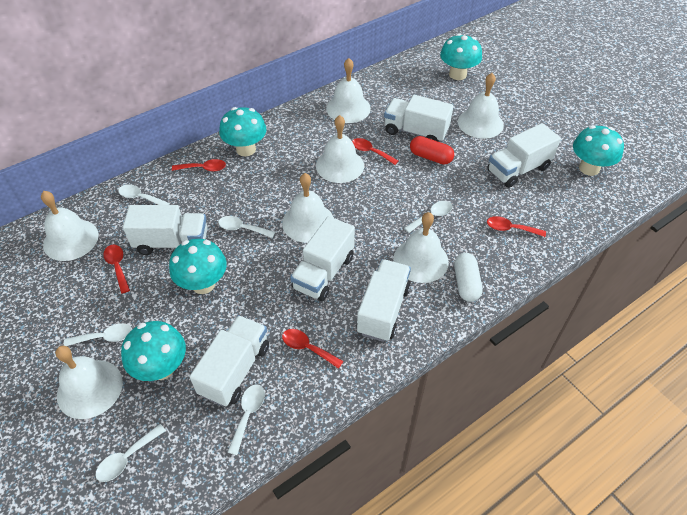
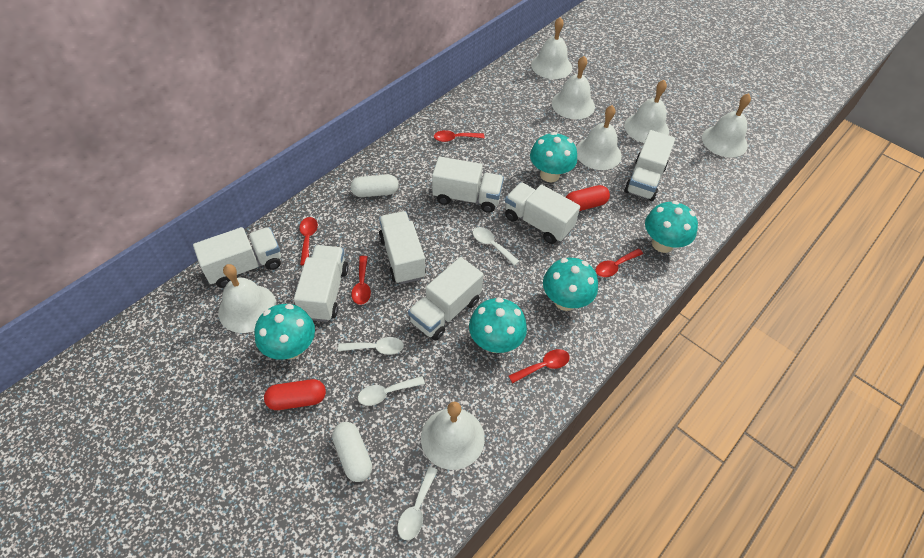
red capsule: [410,136,454,165] = 1 -> [264,379,326,410] [566,185,610,211] = 2
white capsule: [454,253,483,302] = 1 -> [332,422,372,482] [351,174,399,197] = 2
white spoon: [64,323,132,346] [96,424,166,482] [118,184,170,205] [218,216,275,238] [228,385,265,455] [404,201,453,233] = 6 -> [338,337,404,355] [358,376,425,406] [397,466,438,540] [473,227,519,266] = 4
white truck: [123,205,207,255] [190,315,269,407] [290,216,355,301] [357,259,411,342] [384,95,453,142] [487,123,561,188] = 6 -> [193,227,281,288] [294,245,348,322] [379,211,426,284] [408,257,484,340] [432,157,504,213] [505,182,580,244] [624,130,675,201] = 7

